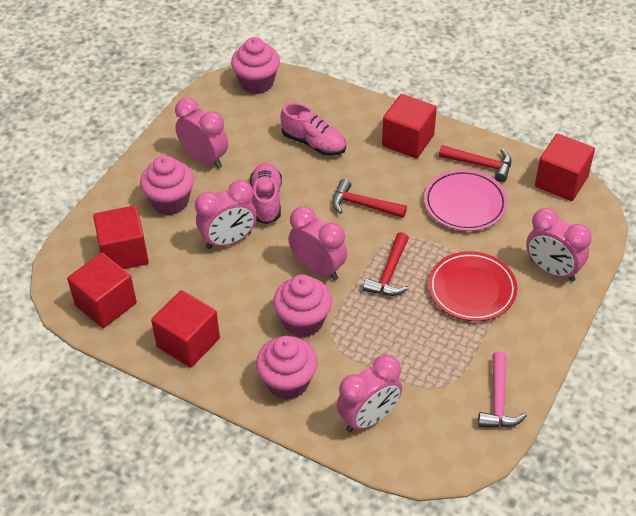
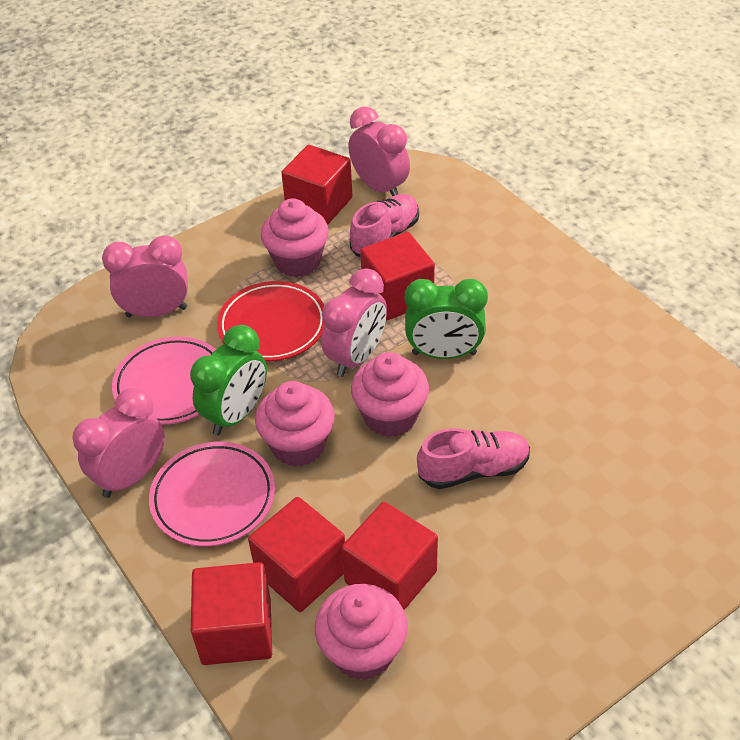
green clock: none = 0 -> [190,325,267,435] [405,279,488,359] = 2
pink clock: [175,98,228,169] [195,180,257,249] [288,206,347,281] [337,355,402,432] [526,208,592,282] = 5 -> [73,388,165,498] [102,235,188,317] [322,268,387,377] [348,106,410,196] = 4
pink hammer: [478,352,527,427] = 1 -> none = 0
pink plate: [424,169,508,231] = 1 -> [112,336,216,425] [149,442,275,547] = 2
red hammer: [332,179,407,218] [363,232,409,296] [439,145,511,182] = 3 -> none = 0

